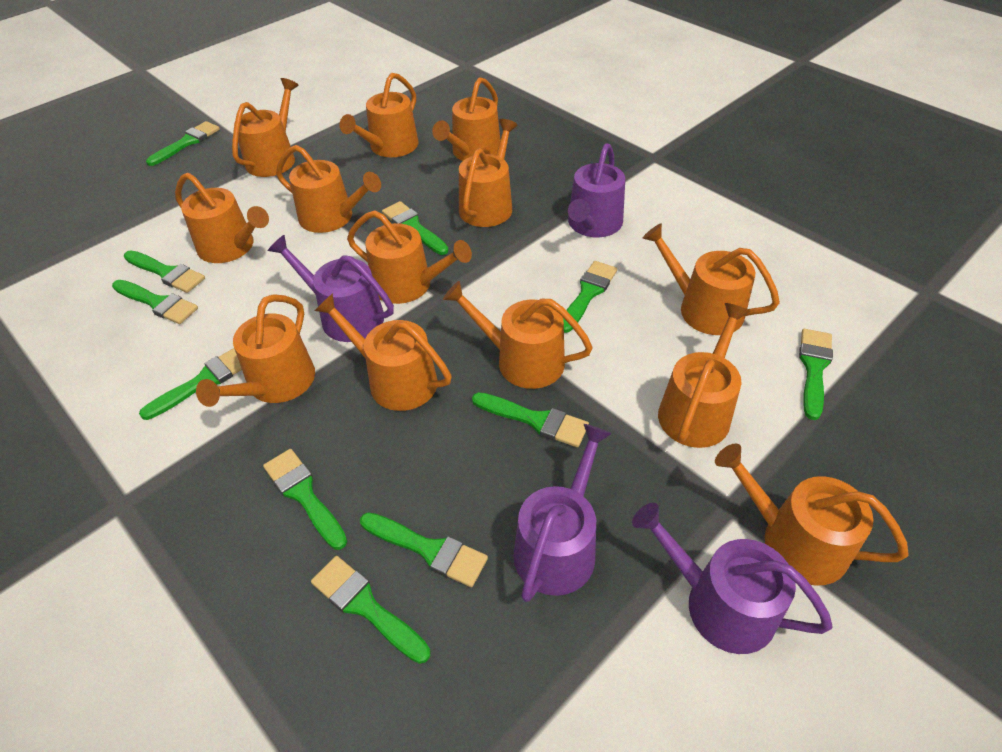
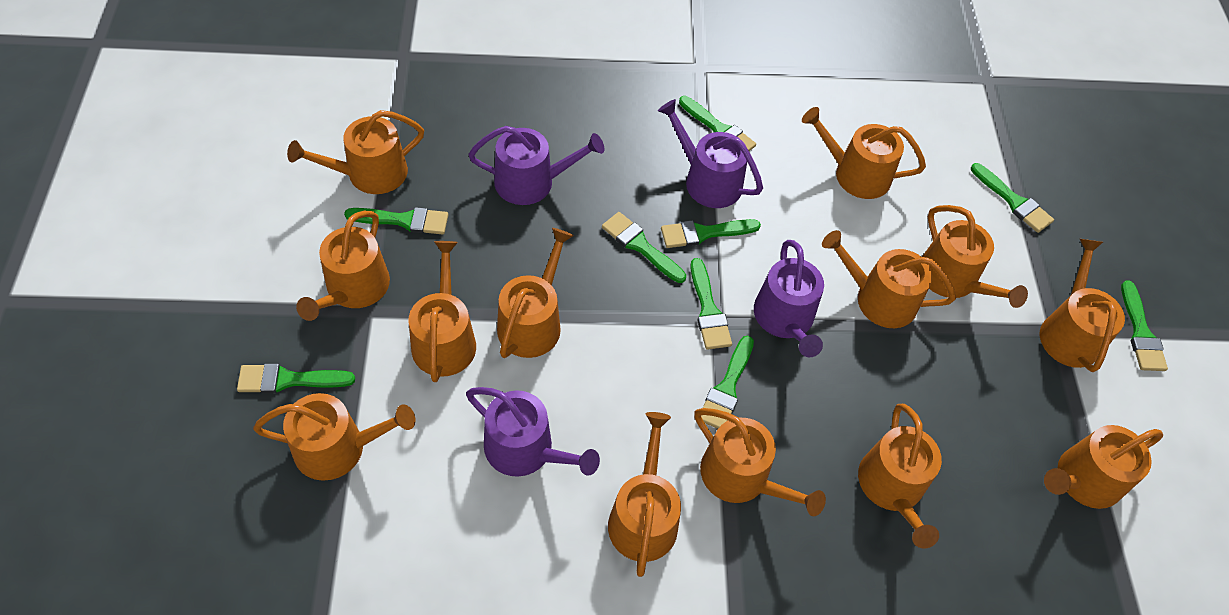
green brush: [112,280,198,324] [124,250,205,293] [139,348,242,420] [146,121,220,166] [263,449,347,550] [311,556,430,664] [360,512,488,587] [382,201,449,255] [472,392,589,447] [563,261,617,333] [799,329,833,420] = 11 -> [237,364,355,393] [344,207,448,235] [602,212,686,283] [661,219,761,248] [679,96,756,151] [690,258,732,350] [701,336,754,429] [971,163,1054,233] [1121,280,1168,371] = 9

